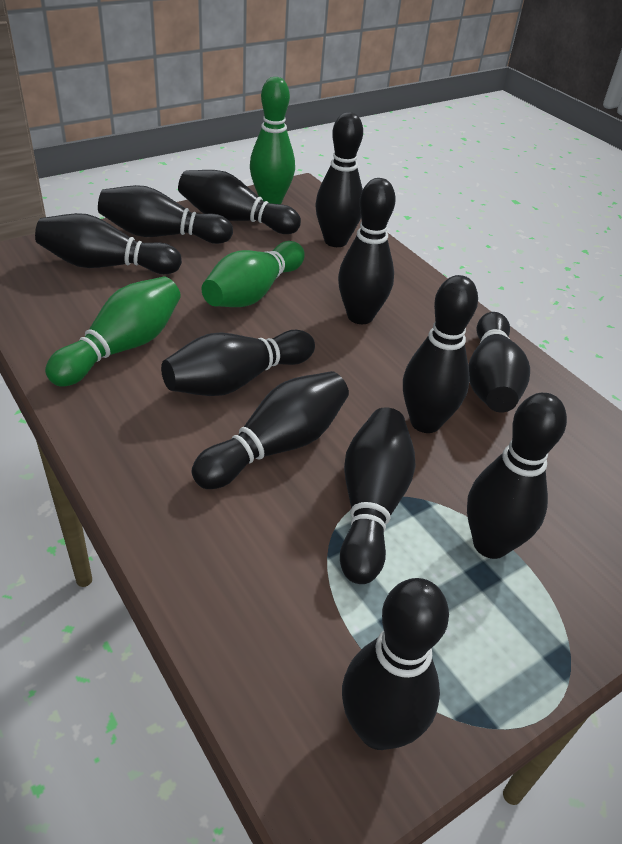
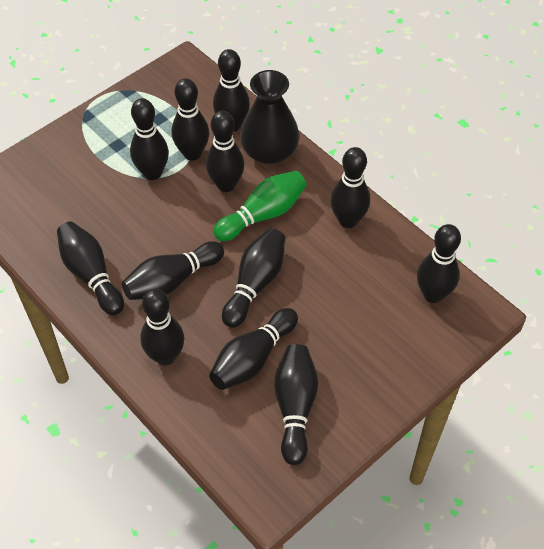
black vase: none = 0 -> [240,70,299,165] = 1
green bowling pin: [45,277,181,387] [202,241,305,307] [250,77,295,204] = 3 -> [213,171,306,241] = 1

